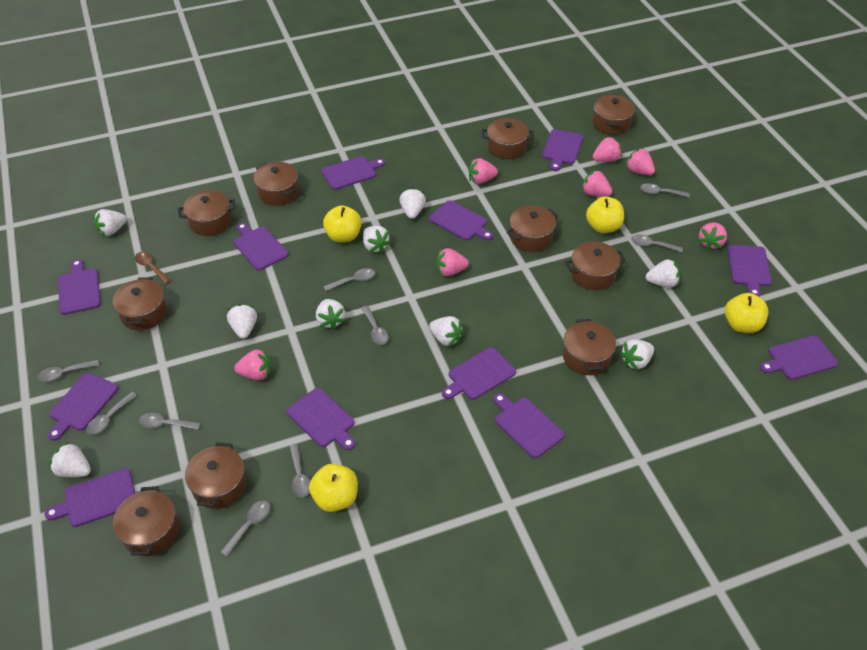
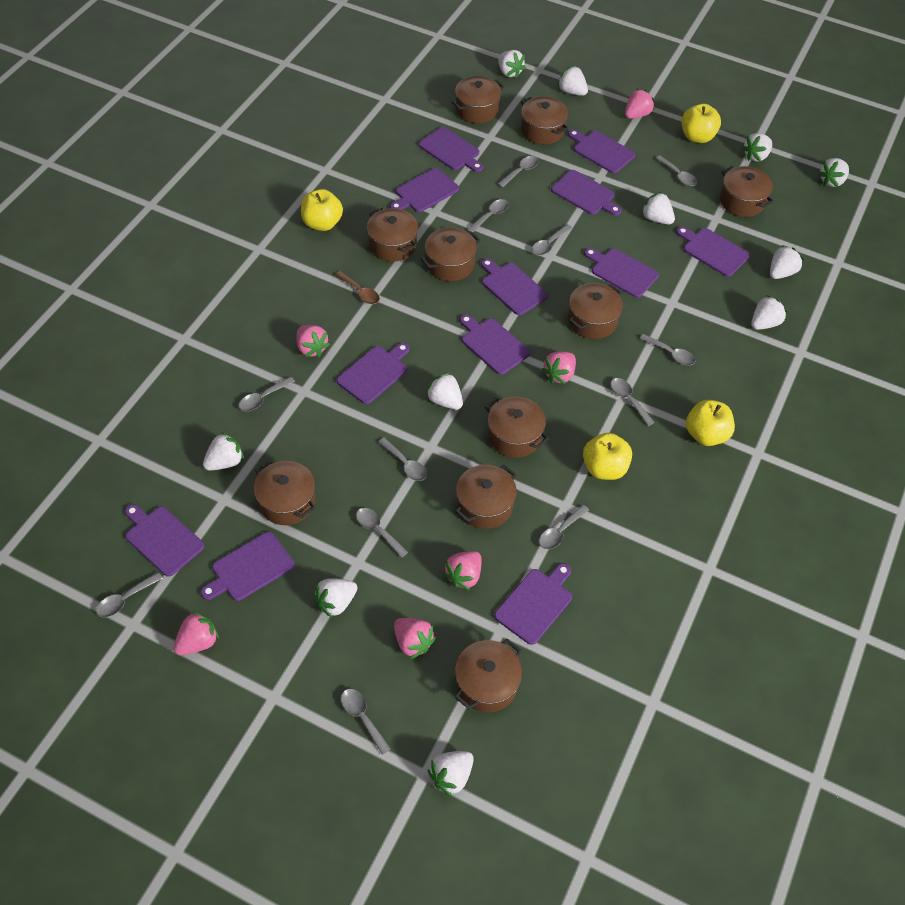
grey spoon: [38,360,99,382] [86,392,137,435] [139,413,200,430] [221,501,270,556] [289,444,310,497] [323,268,375,291] [362,306,389,345] [631,234,683,253] [640,183,690,198] = 9 -> [96,572,163,617] [239,376,295,411] [341,689,391,755] [356,508,408,558] [378,438,427,481] [467,199,509,232] [498,156,539,188] [532,224,572,255] [539,505,589,549] [611,378,655,426] [639,334,695,365] [655,155,697,186] = 12
pink strawberry: [234,348,271,380] [436,248,469,276] [468,158,498,184] [582,170,612,197] [593,136,622,162] [626,148,655,175] [698,222,727,250] = 7 -> [174,611,219,655] [296,325,330,357] [394,618,436,659] [443,551,482,590] [541,351,576,384] [625,89,655,119] = 6
white strawberry: [49,442,91,477] [94,209,127,236] [227,304,257,339] [316,299,345,330] [363,226,391,253] [399,188,426,219] [429,316,463,347] [619,339,654,370] [646,259,680,288] = 9 -> [203,432,244,471] [314,578,357,618] [426,372,463,410] [428,751,474,797] [498,50,526,78] [557,66,588,96] [641,192,675,224] [742,133,772,161] [751,295,787,330] [770,245,804,279] [818,158,849,187] = 11

